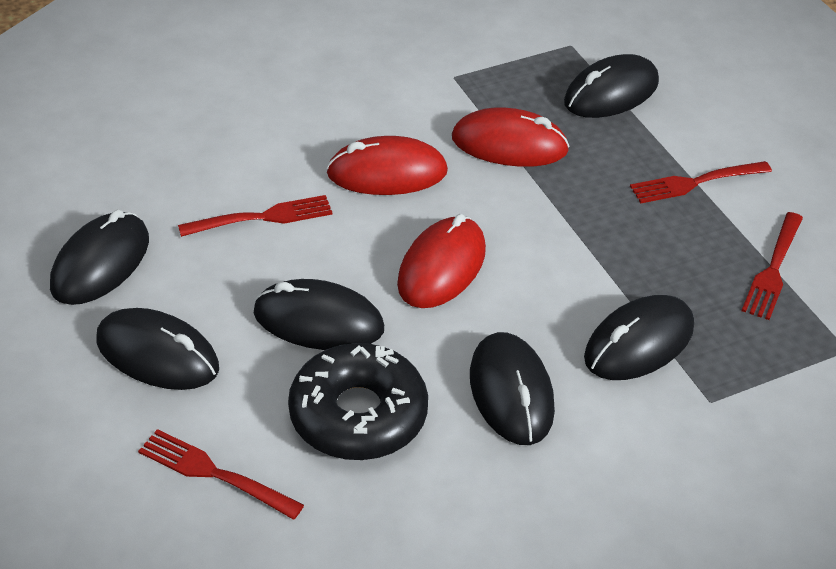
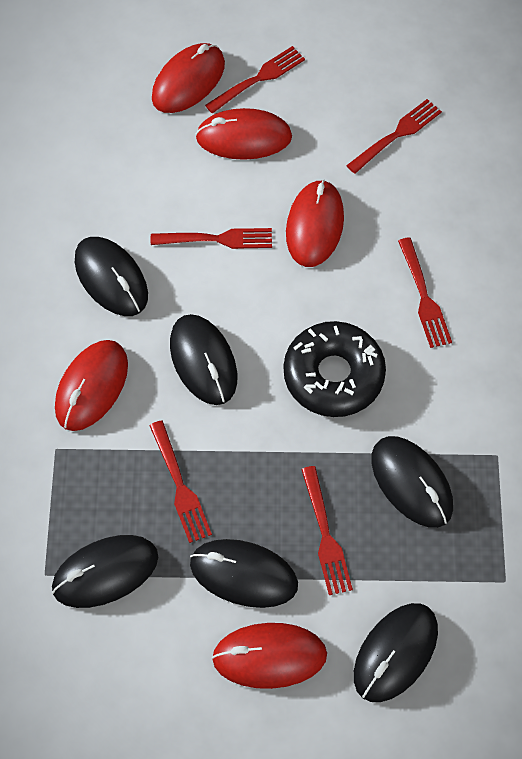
red fork: [138,429,304,520] [178,195,333,237] [630,161,772,204] [742,212,803,320] = 4 -> [149,420,212,543] [151,228,272,249] [205,46,305,114] [301,466,353,595] [346,99,442,174] [398,237,452,348] = 6
red mouse: [326,136,448,195] [397,214,486,308] [452,108,570,167] = 3 -> [55,340,128,431] [152,43,225,113] [195,108,292,160] [212,623,327,689] [286,179,344,267] = 5

